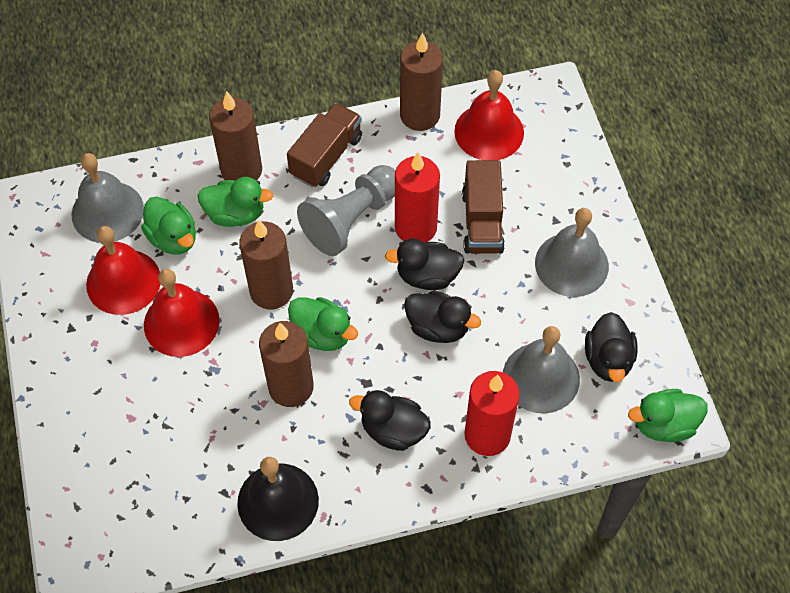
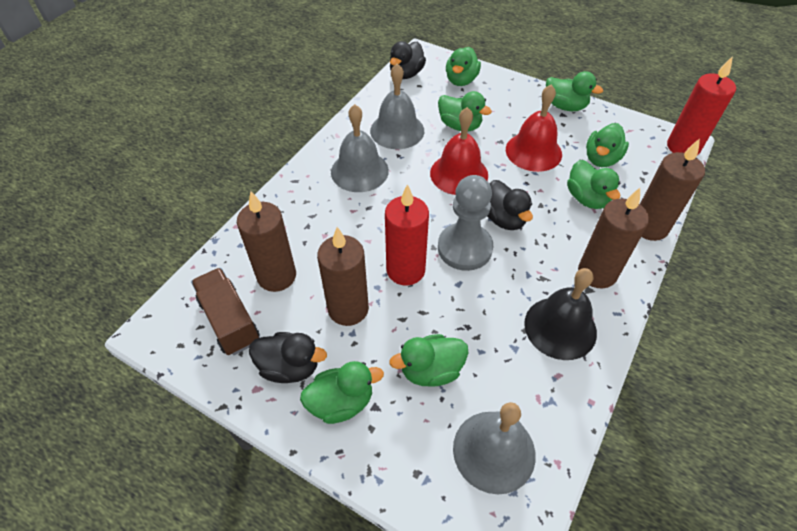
black duck: [349,390,431,451] [385,238,465,290] [404,291,481,343] [585,312,638,382] = 4 -> [249,332,327,383] [390,41,426,79] [487,180,533,230] = 3
brown truck: [287,103,362,188] [462,160,505,254] = 2 -> [191,268,260,355] = 1
green duck: [141,196,196,255] [198,177,273,227] [288,297,358,351] [628,389,708,442] = 4 -> [300,361,384,424] [390,334,468,387] [438,91,492,132] [446,47,481,86] [546,71,603,111] [567,160,621,209] [586,123,629,167] = 7
red bell: [86,226,160,315] [144,269,220,357] [454,70,524,160] = 3 -> [430,107,488,195] [506,85,562,172] = 2

